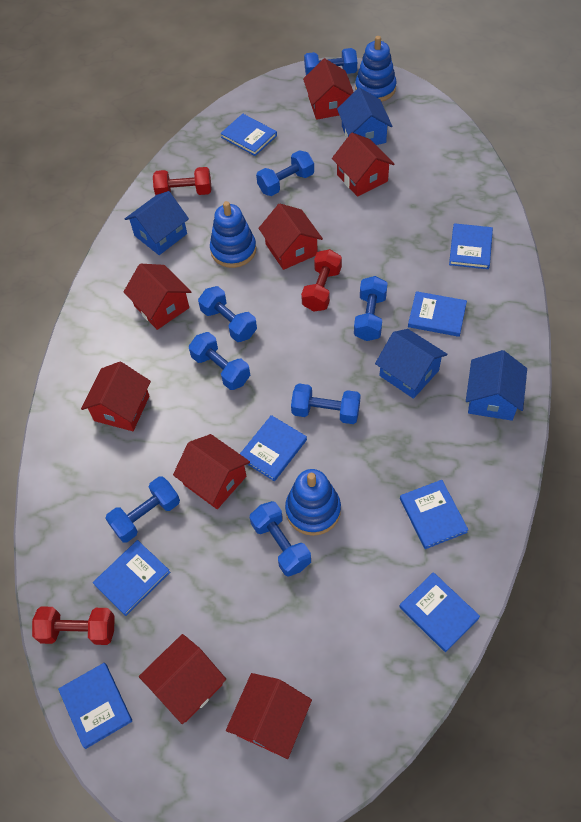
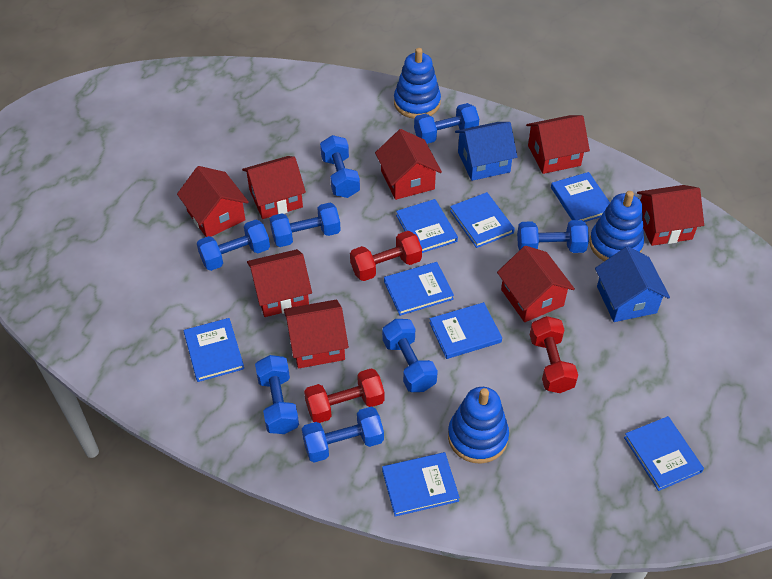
blue house: [125,191,189,255] [337,88,392,145] [375,329,447,399] [466,350,527,421] = 4 -> [455,122,517,181] [595,246,670,322] = 2

